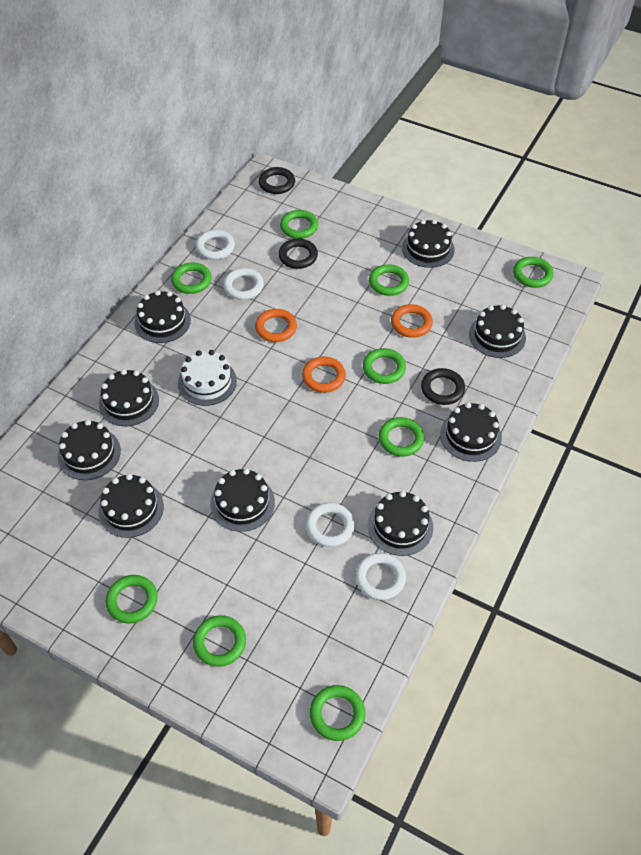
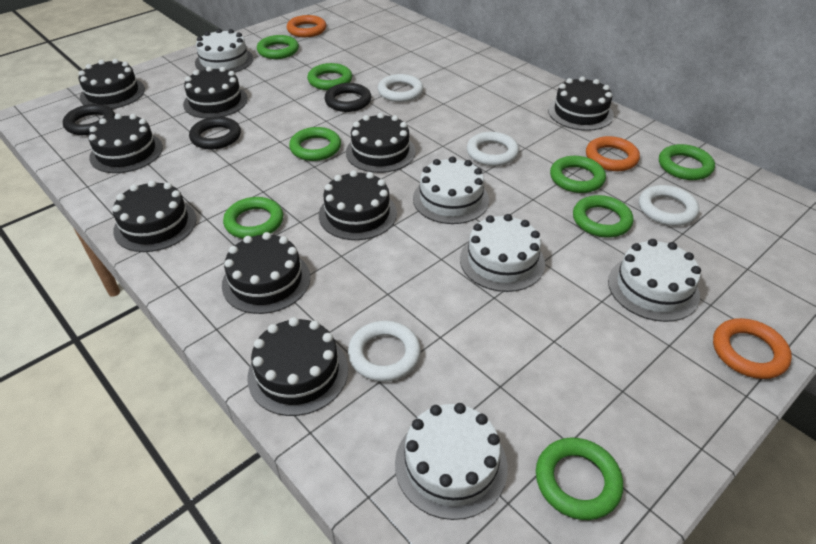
green ring: [105,575,158,623] [171,263,212,294] [193,615,246,667] [280,210,318,239] [310,685,365,741] [363,348,406,384] [369,264,409,296] [378,417,424,457] [513,257,554,288] = 9 -> [223,197,283,239] [257,35,299,59] [289,127,341,161] [307,63,352,90] [536,437,623,520] [550,156,606,193] [573,195,634,238] [659,144,715,180] = 8
white cake: [178,350,237,406] = 1 -> [195,29,253,72] [395,403,508,520] [413,156,489,224] [460,214,545,292] [608,239,701,322] = 5

